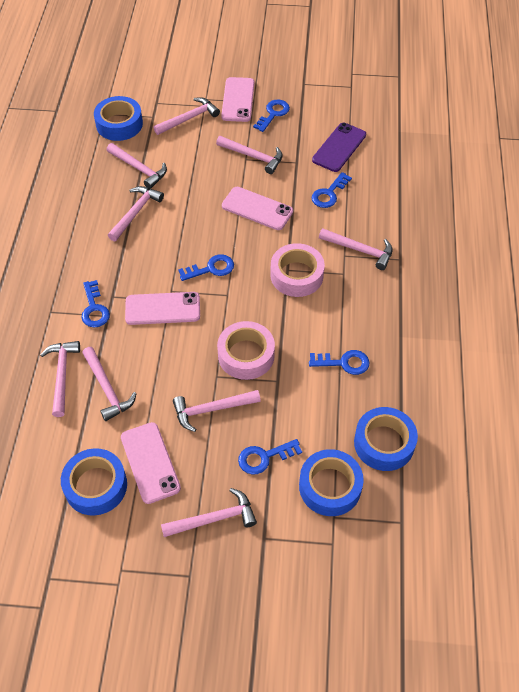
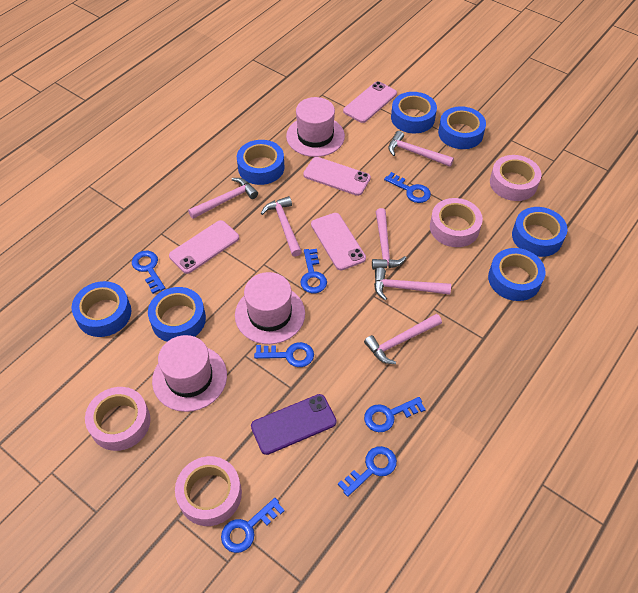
blue key: [81,280,110,328] [178,254,234,281] [238,439,302,475] [253,100,290,132] [309,350,369,375] [311,172,352,208] = 6 -> [132,251,165,294] [221,498,285,553] [254,342,314,367] [300,249,327,293] [338,446,397,497] [364,397,426,432] [384,172,431,203] = 7
blue tape: [61,448,127,516] [94,96,143,141] [299,449,364,516] [354,407,418,471] = 4 -> [71,281,131,337] [148,287,206,342] [237,140,284,185] [391,92,437,133] [438,106,486,149] [488,248,546,301] [512,207,567,257] = 7
pink hammer: [40,341,80,417] [82,347,137,421] [107,143,167,189] [108,186,164,242] [154,97,220,135] [161,488,257,537] [173,390,261,432] [216,136,283,174] [319,228,393,270] = 9 -> [188,178,258,219] [261,196,302,257] [364,314,442,364] [372,208,406,270] [374,267,451,300] [388,131,454,167] = 6
pink hat: none = 0 -> [152,335,227,412] [235,272,305,344] [286,97,345,157] = 3
pink tape: [217,321,275,380] [270,243,325,297] = 2 -> [85,387,151,451] [175,456,242,526] [430,198,483,247] [490,155,541,201] = 4

